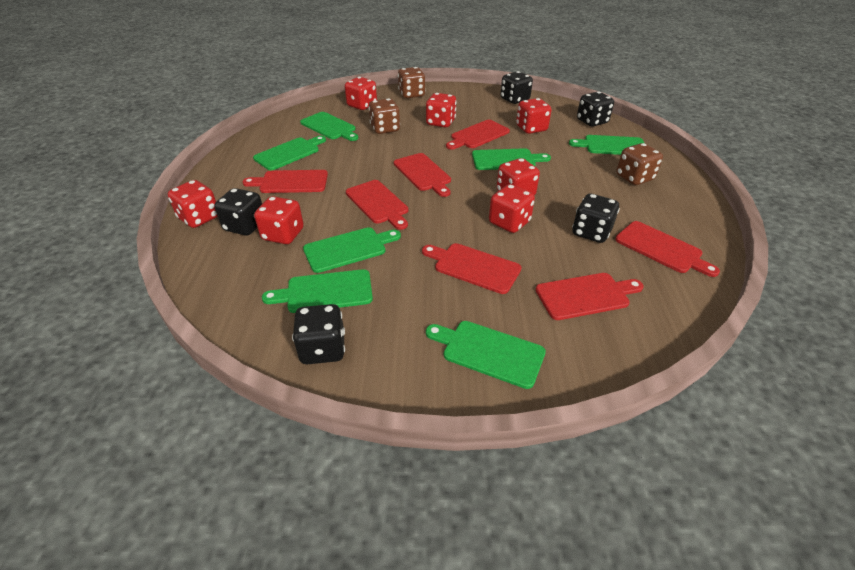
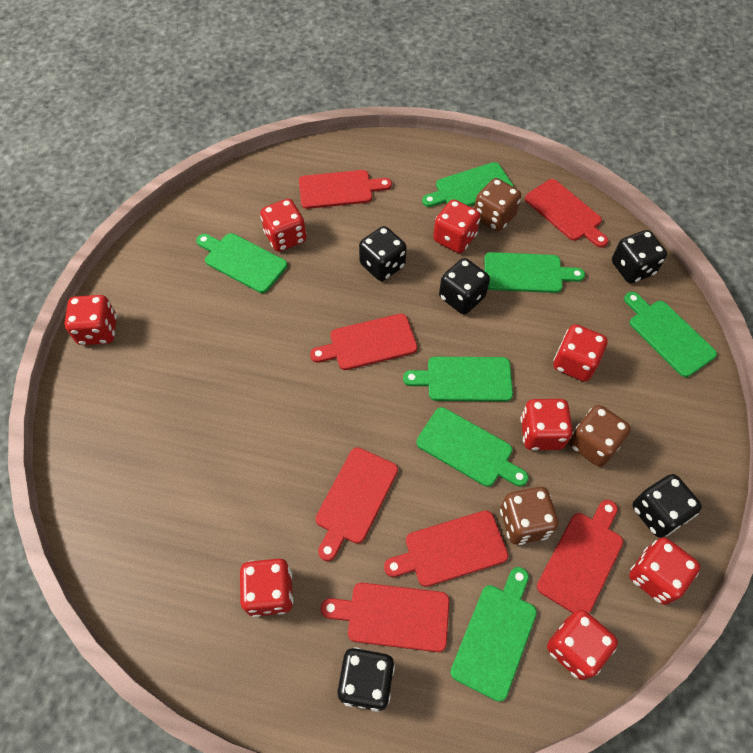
red dice: [168,180,218,228] [254,196,304,244] [345,77,377,110] [426,93,457,128] [489,184,535,233] [497,158,540,195] [516,98,551,134] = 7 -> [65,295,117,345] [240,559,293,617] [260,199,306,252] [433,199,480,253] [520,399,573,450] [547,609,618,680] [553,324,608,382] [629,538,700,605] = 8

